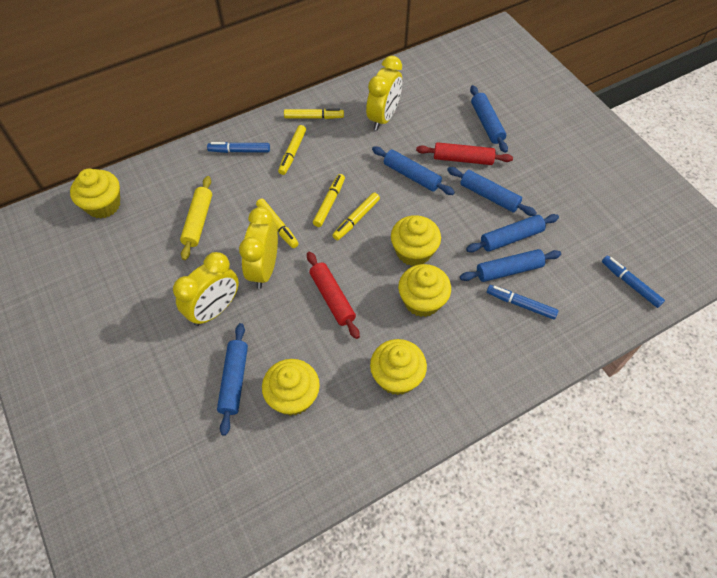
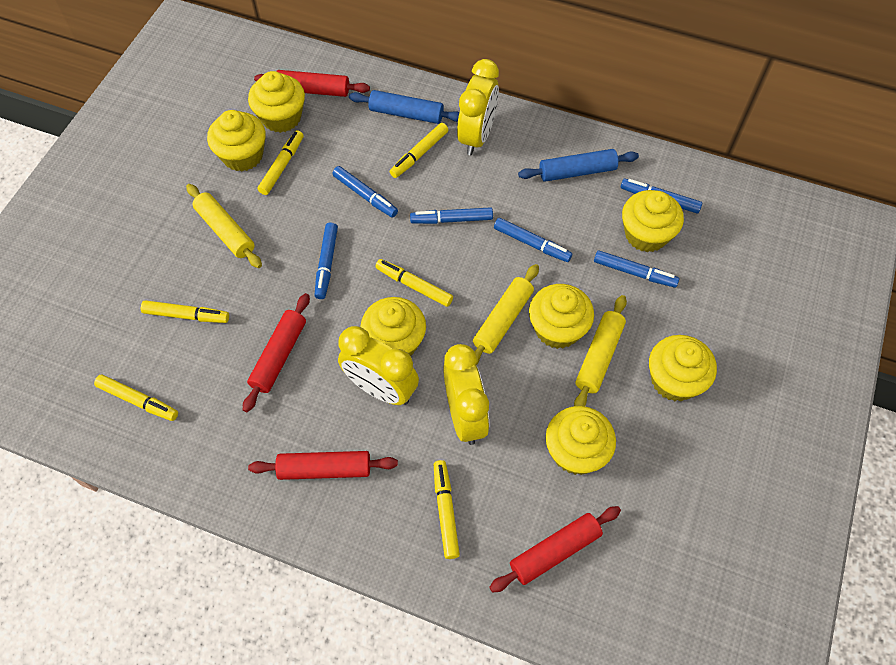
blue marker: [207,142,270,153] [487,285,558,320] [602,256,665,308] = 3 -> [314,222,338,299] [332,166,398,218] [410,207,493,224] [494,218,573,262] [594,250,679,288] [621,179,702,213] = 6
blue rolling pin: [217,323,248,436] [372,147,455,195] [447,167,537,216] [460,249,561,282] [466,214,559,252] [470,85,508,153] = 6 -> [349,90,459,124] [518,149,639,182] = 2
red rolling pin: [307,252,360,339] [416,142,513,165] = 2 -> [243,293,310,412] [248,451,398,480] [254,70,370,97] [489,506,621,593] = 4
yellow cupcake: [70,169,120,218] [262,359,320,416] [370,339,427,395] [391,215,441,266] [398,264,451,317] = 5 -> [207,110,266,172] [248,71,305,133] [360,297,426,356] [529,284,594,349] [546,406,616,475] [622,190,684,252] [649,335,717,401] = 7
yellow marker: [256,199,299,248] [278,125,306,175] [284,108,344,119] [313,174,345,227] [332,192,380,240] = 5 -> [94,374,178,421] [141,300,229,323] [258,130,304,195] [375,259,453,307] [390,123,448,178] [434,460,460,559] = 6
yellow rolling pin: [180,176,212,260] = 1 -> [186,184,262,268] [473,264,539,365] [574,295,627,407] = 3

